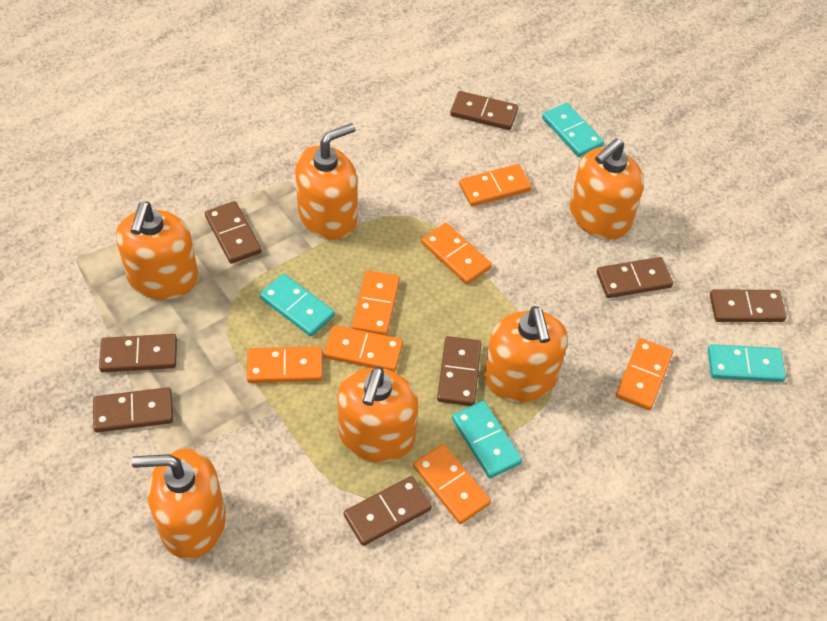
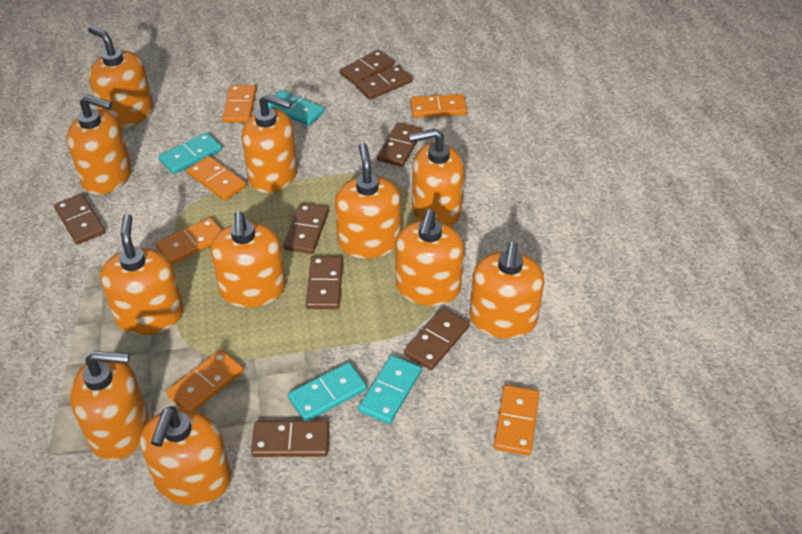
orange domino: [247,346,323,383] [324,325,403,372] [352,270,400,336] [413,444,491,524] [421,223,492,284] [459,164,532,207] [616,338,673,410] = 7 -> [156,217,222,265] [166,349,244,411] [187,156,246,201] [222,85,256,123] [411,94,467,118] [494,385,540,456] = 6
orange soap dispenser: [116,201,199,300] [132,449,226,559] [295,123,358,240] [337,367,418,462] [484,306,568,402] [570,138,644,240] = 6 -> [67,95,131,195] [70,351,149,461] [88,26,153,128] [100,214,183,335] [140,406,231,506] [210,211,286,308] [242,93,298,193] [335,143,401,259] [395,209,464,306] [409,128,464,227] [470,242,544,339] = 11

